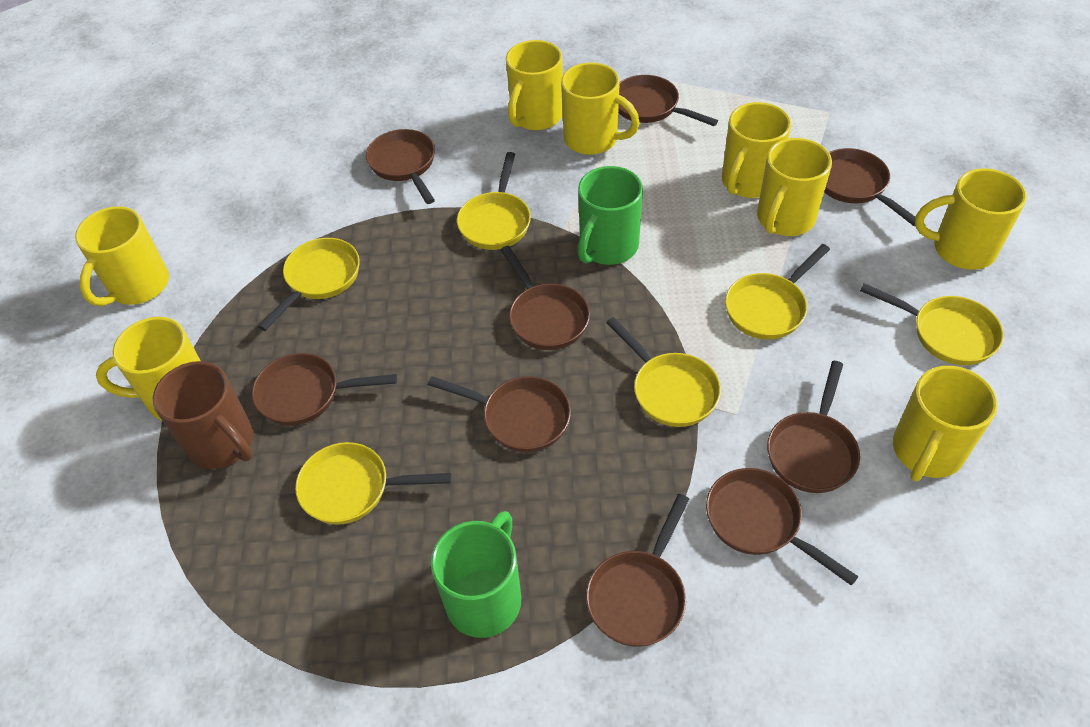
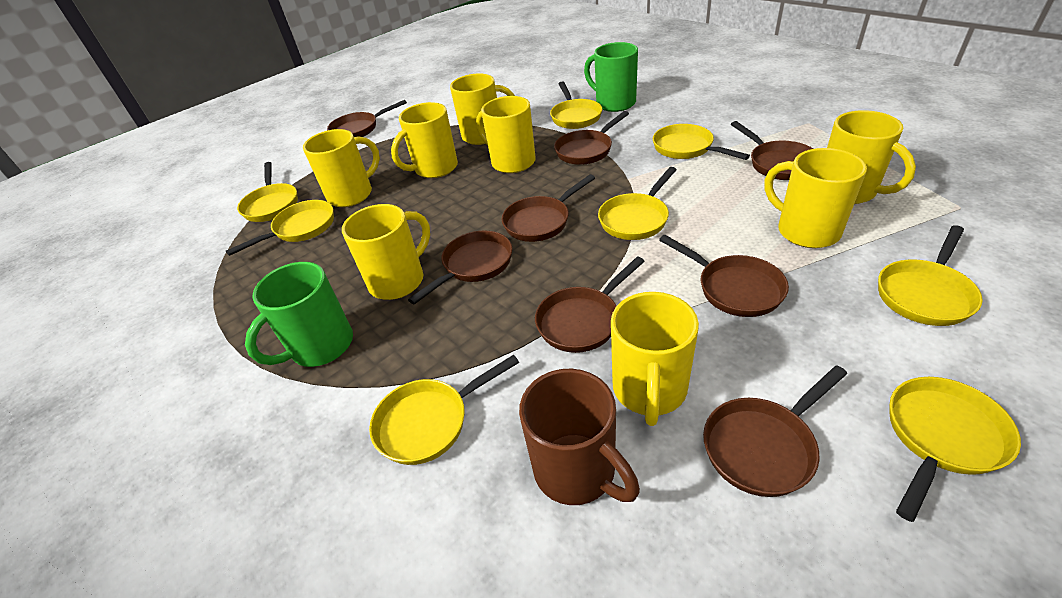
brown pan: [252,353,397,426] [366,129,435,204] [428,376,571,452] [501,246,590,350] [586,494,689,647] [618,75,718,126] [706,468,859,586] [767,361,860,493] [824,148,916,226] = 9 -> [327,100,407,137] [408,230,512,305] [502,174,595,242] [535,257,645,353] [554,111,629,165] [659,235,789,317] [703,365,847,497] [731,121,813,180] = 8
yellow pan: [258,238,360,331] [295,442,452,525] [457,152,531,250] [606,317,721,427] [725,244,830,340] [860,283,1004,365] = 6 -> [226,200,334,256] [237,162,298,222] [369,355,519,465] [550,81,602,129] [598,167,676,240] [653,124,750,160] [878,225,983,326] [890,377,1021,522] = 8

